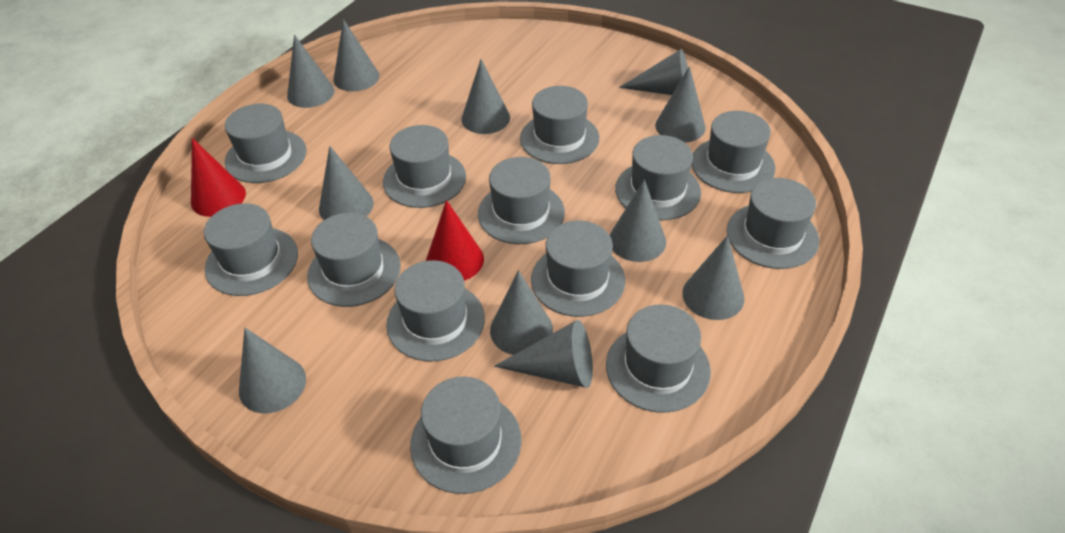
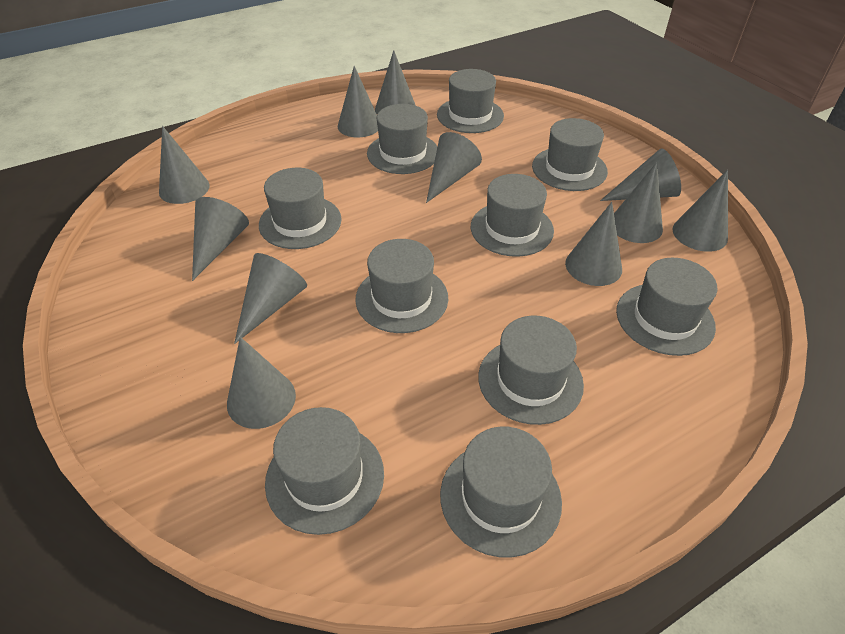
grey hat: [204,203,298,296] [225,104,307,183] [307,213,401,307] [383,125,466,208] [386,260,485,362] [410,376,521,494] [478,157,565,244] [520,86,599,164] [531,221,625,317] [606,305,711,413] [615,135,701,220] [692,111,775,193] [727,178,820,269] = 13 -> [259,168,342,249] [265,407,384,535] [355,239,448,333] [367,104,438,174] [437,69,504,133] [440,427,562,557] [471,174,554,257] [478,316,584,425] [532,118,608,191] [616,258,717,356] = 10
red cone: [191,138,246,217] [426,200,484,281] = 2 -> none = 0

